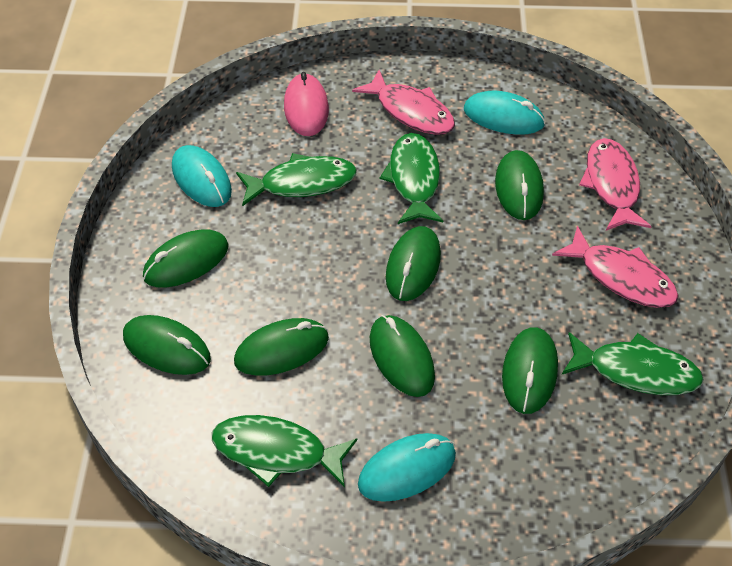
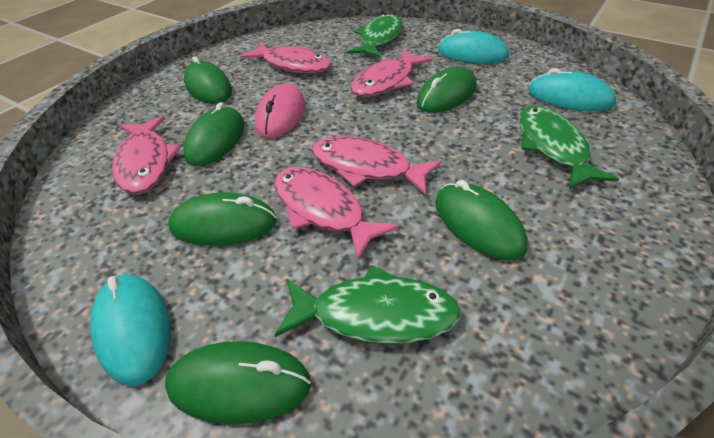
green fish: [212,415,357,487] [236,153,357,206] [380,133,443,224] [562,332,704,395] = 4 -> [275,265,461,344] [347,14,403,58] [519,106,619,190] = 3
green mouse: [123,315,211,375] [143,230,229,287] [234,318,329,376] [370,315,435,397] [386,226,441,301] [495,150,544,220] [502,327,558,414] = 7 -> [165,341,311,424] [168,192,277,246] [183,102,245,166] [184,56,232,104] [417,67,477,113] [435,180,528,260] = 6
pink fish: [352,70,455,135] [552,226,679,308] [579,138,652,231] = 3 -> [112,116,181,194] [240,42,331,73] [274,167,398,260] [311,136,442,195] [351,49,433,97] = 5

